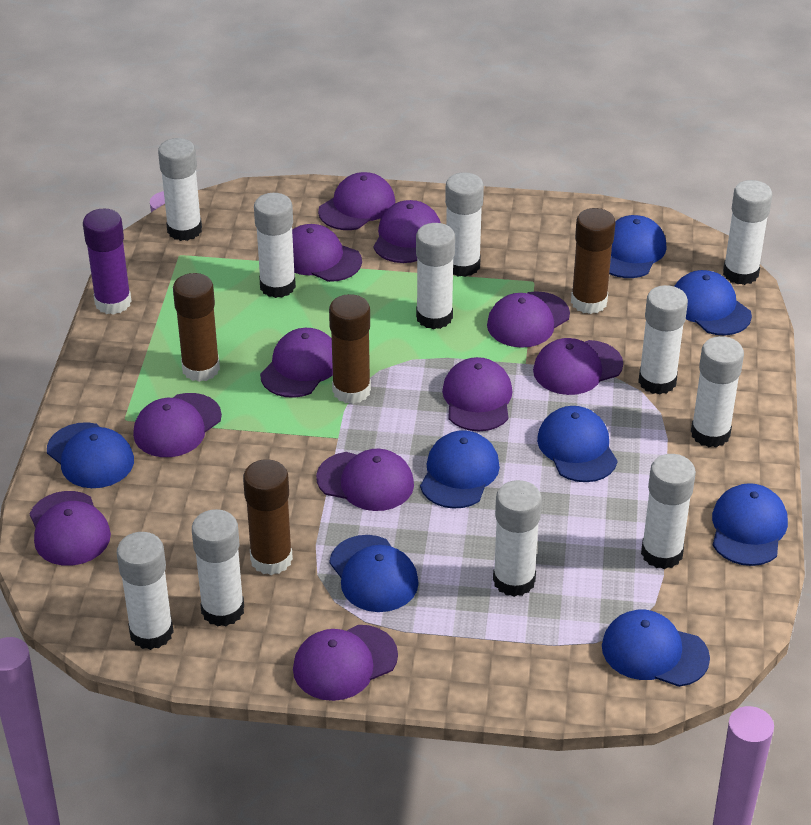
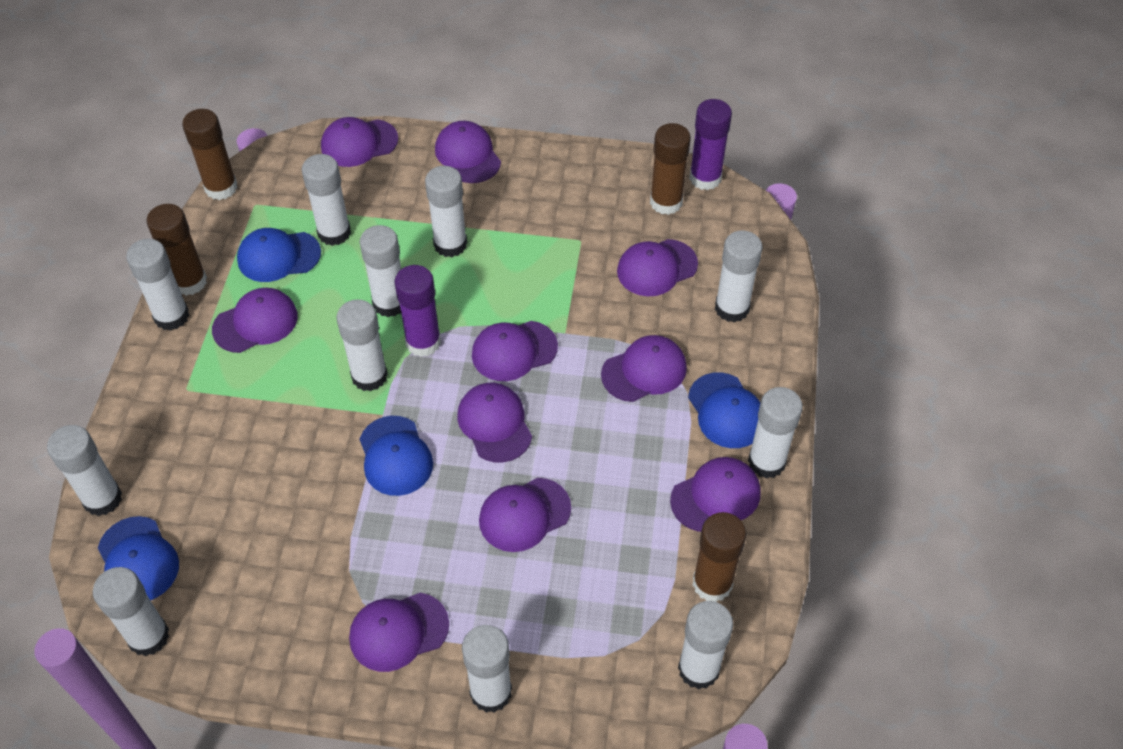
blue cap: [47,422,134,488] [329,535,419,612] [420,430,500,509] [537,406,618,482] [602,610,710,687] [609,215,667,278] [674,270,752,335] [712,483,788,566] = 8 -> [98,516,179,600] [237,228,321,282] [360,416,433,496] [688,372,761,448] = 4
purple cap: [30,491,111,566] [133,393,222,457] [260,328,333,398] [292,224,362,282] [293,625,398,701] [316,449,414,511] [318,172,395,230] [373,200,440,263] [442,357,512,431] [487,291,570,348] [533,338,623,395] = 11 -> [212,288,298,353] [321,117,398,167] [349,593,449,672] [435,121,501,183] [457,383,532,462] [472,321,558,381] [479,478,571,552] [601,335,687,402] [617,239,698,296] [670,457,761,532] = 10
purple glue stick: [83,208,132,315] = 1 -> [394,265,441,357] [689,99,732,190] = 2

